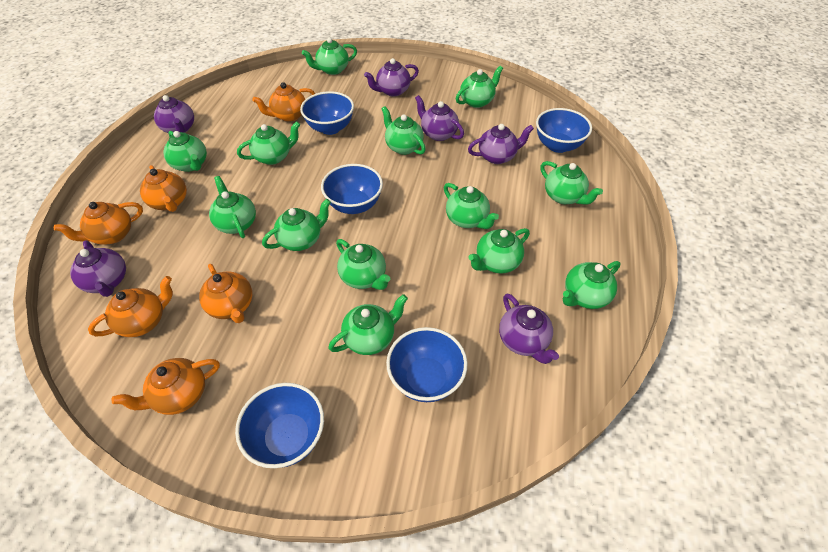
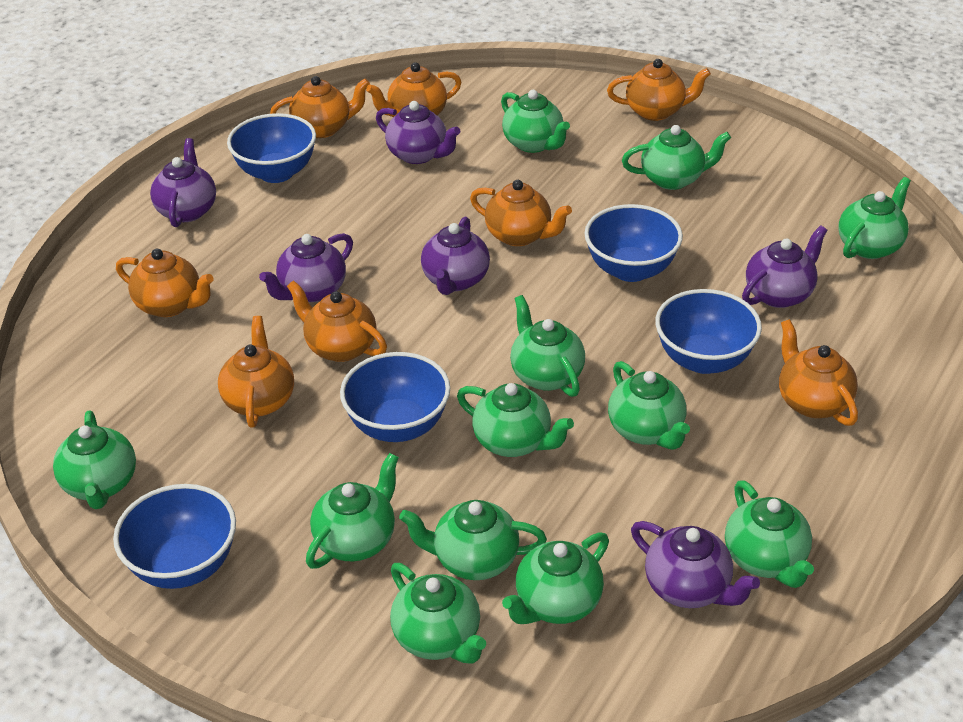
green teapot: [163,131,207,172] [209,176,256,238] [237,121,300,165] [262,199,331,251] [302,38,357,75] [328,294,408,355] [336,239,390,290] [381,106,426,155] [444,183,499,229] [456,66,503,108] [468,228,530,273] [540,161,603,205] [563,261,621,309] = 13 -> [53,410,136,509] [306,453,399,569] [390,563,486,664] [399,500,547,580] [457,383,574,457] [501,90,570,153] [502,532,609,624] [510,295,585,397] [608,361,690,450] [622,125,731,190] [725,480,814,588] [838,177,911,259] = 12
orange teapot: [54,202,143,245] [88,276,173,337] [112,358,220,415] [140,165,187,212] [199,264,252,323] [252,82,315,122] = 6 -> [116,249,214,317] [218,316,294,428] [270,76,370,138] [287,280,387,362] [366,62,461,117] [470,180,572,246] [607,59,711,121] [779,319,858,426] = 8

